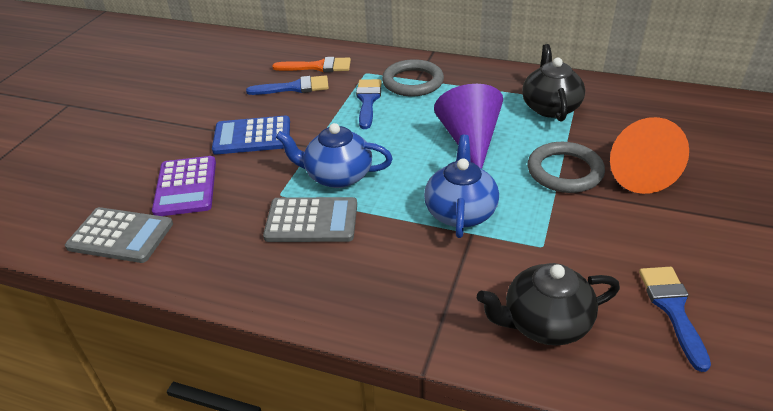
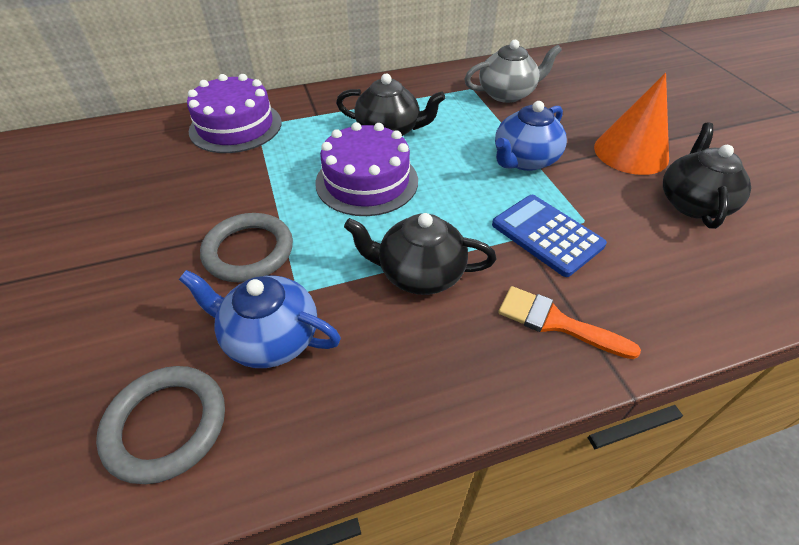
black teapot: [477,263,620,346] [522,44,585,121] = 2 -> [336,74,445,136] [344,213,496,295] [663,122,751,229] = 3
blue brush: [246,75,329,95] [356,79,382,129] [639,267,711,372] = 3 -> none = 0
grey calculator: [65,207,173,263] [263,197,357,242] = 2 -> none = 0
grey teapot: none = 0 -> [465,40,562,103] = 1
purple cake: none = 0 -> [187,74,281,153] [315,122,418,216] = 2
purple calculator: [152,156,216,216] = 1 -> none = 0
purple cone: [434,84,503,169] = 1 -> none = 0

